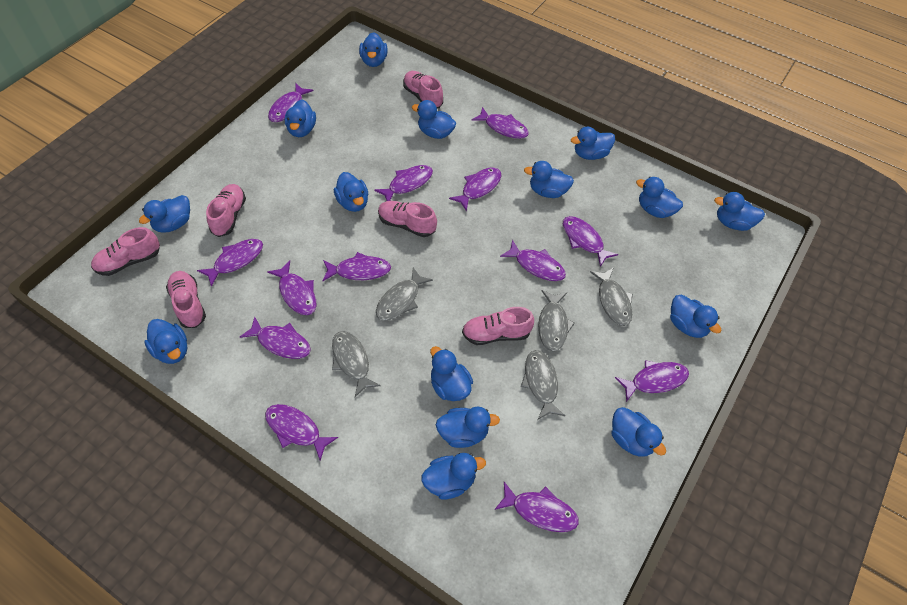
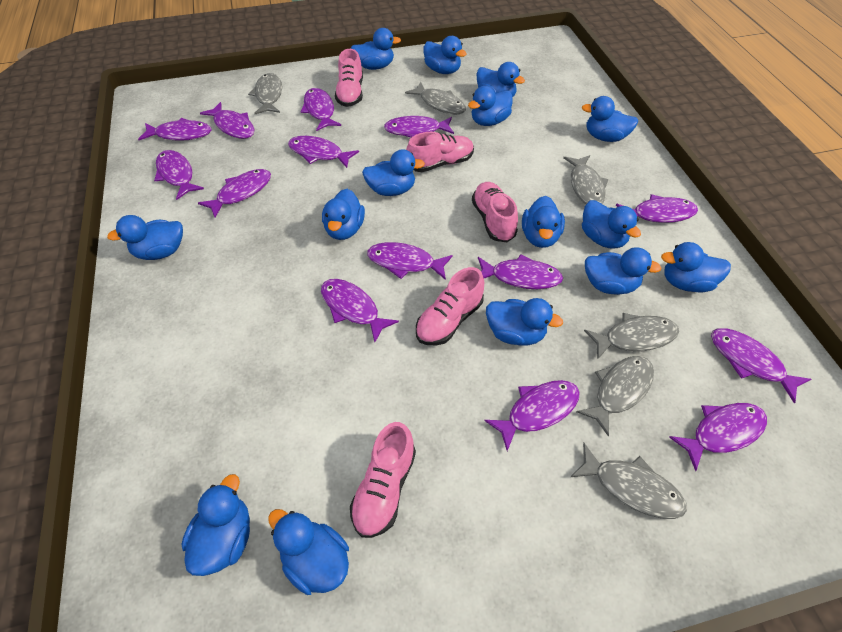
grey fish: [332,331,381,397] [376,268,433,321] [521,350,565,420] [538,290,575,351] [590,267,633,326] = 5 -> [248,73,282,114] [405,82,466,115] [563,155,609,204] [571,443,687,519] [576,356,654,437] [584,313,679,360] = 6
pink shoe: [91,227,160,276] [166,271,206,328] [206,184,246,237] [378,201,437,237] [403,71,443,109] [462,307,534,345] = 6 -> [335,49,363,107] [350,422,416,538] [406,132,474,172] [416,267,484,346] [472,182,518,242] = 5
purple fish: [197,239,263,287] [240,316,311,359] [265,404,338,461] [267,260,316,315] [268,84,313,122] [322,252,391,281] [374,165,433,201] [449,168,501,211] [471,107,529,139] [495,482,579,532] [500,239,566,281] [563,216,619,267] [615,360,689,402] = 13 -> [138,118,212,141] [154,150,204,200] [198,169,271,218] [200,102,255,139] [288,136,359,168] [300,88,341,131] [321,279,399,342] [367,242,453,280] [384,116,454,138] [478,254,563,289] [484,380,580,451] [616,194,698,223] [669,403,767,471] [711,328,811,403] = 14

